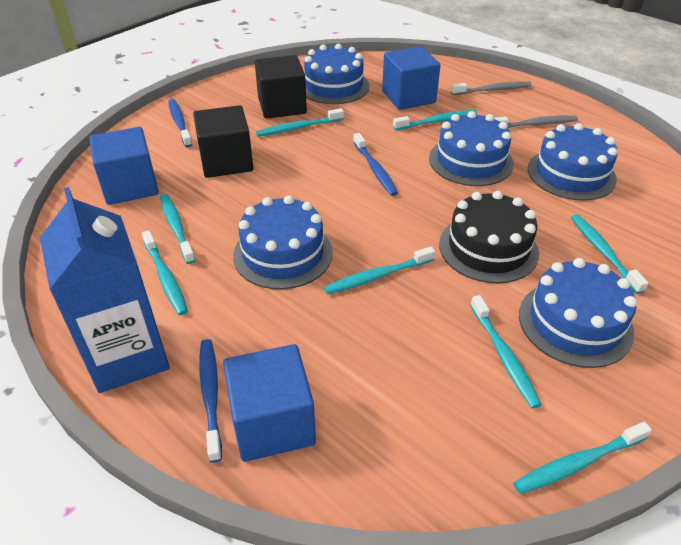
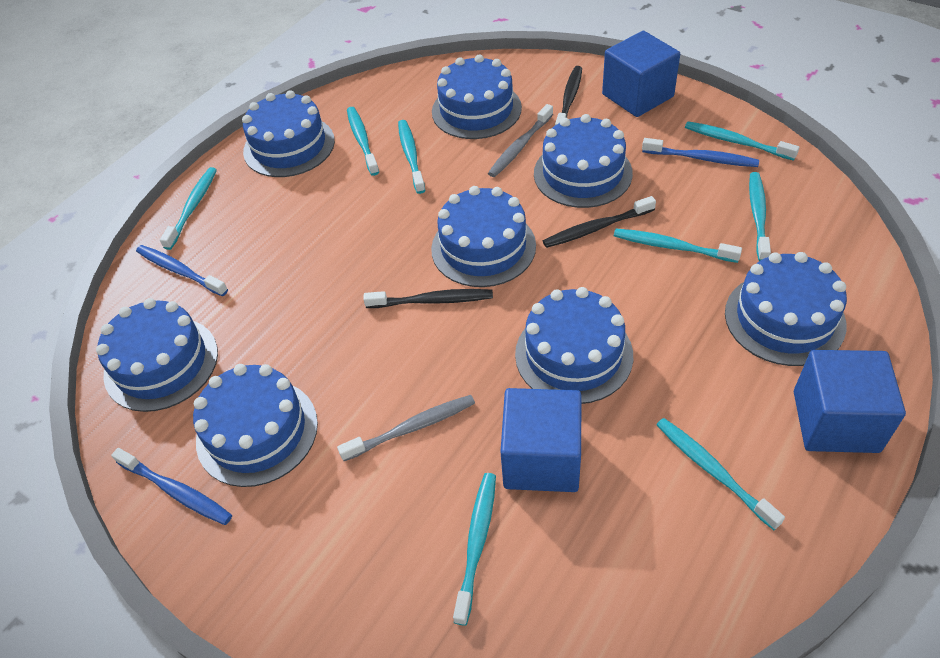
black cake: [439,191,539,283] = 1 -> none = 0
black cube: [193,105,253,178] [255,55,307,119] = 2 -> none = 0
black toothbrush: none = 0 -> [363,289,493,308] [543,196,656,248] [555,66,582,125] = 3
blue cake: [233,195,333,289] [304,44,370,104] [429,111,514,186] [519,258,637,368] [528,123,618,201] = 5 -> [96,298,218,412] [193,364,318,487] [242,90,335,177] [431,186,536,287] [432,55,522,139] [515,287,633,404] [534,114,633,208] [725,252,847,366] = 8
blue carton: [40,187,170,393] = 1 -> none = 0

